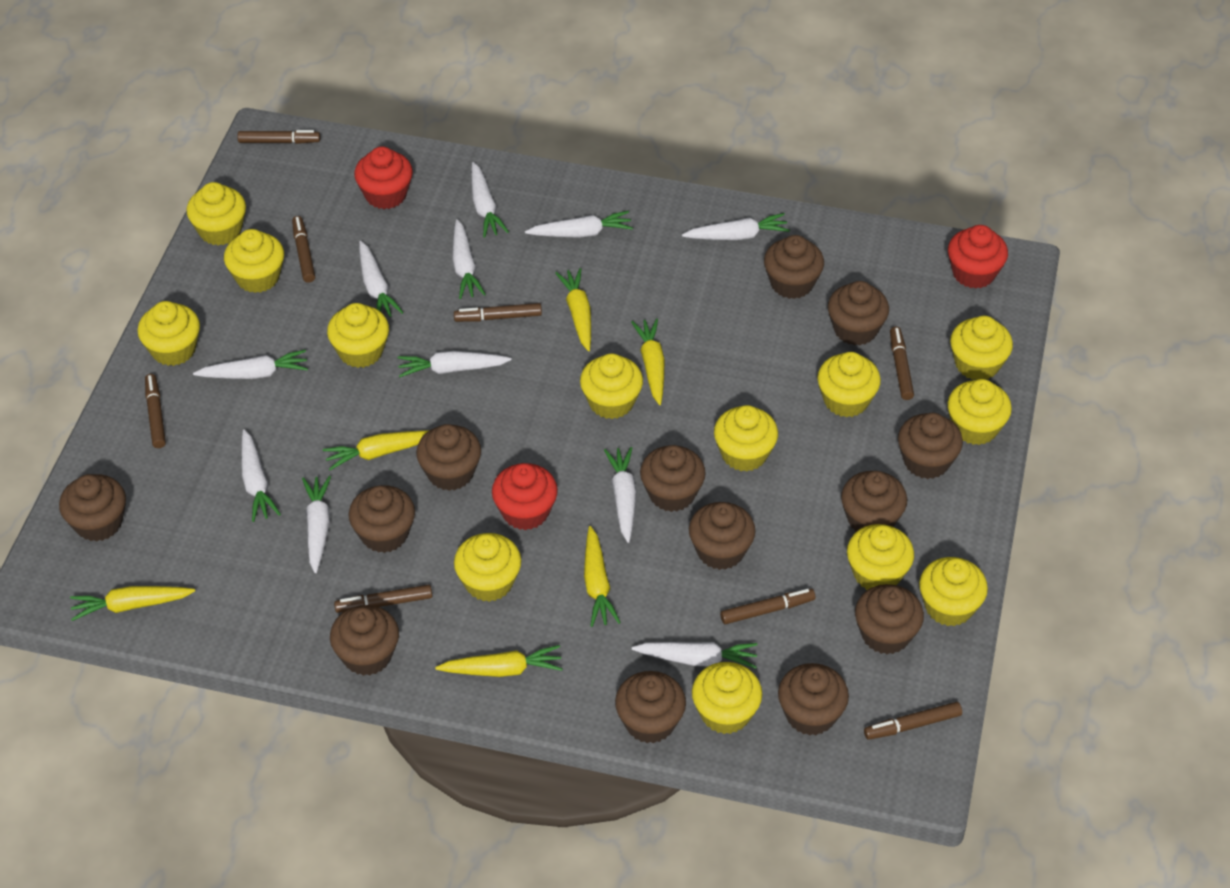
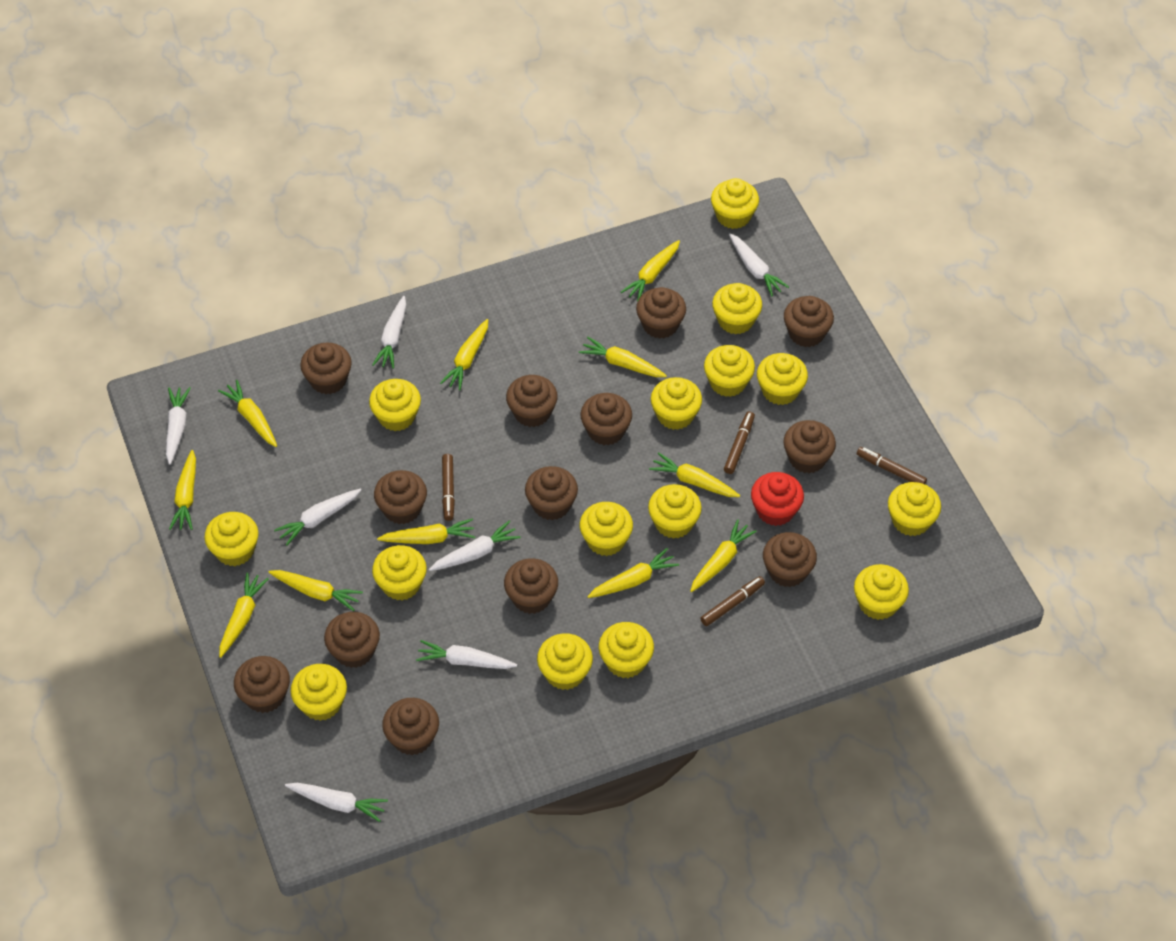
brown marker: [145,374,166,448] [237,130,320,144] [292,216,315,283] [334,585,432,613] [454,303,542,322] [720,589,815,624] [864,702,962,740] [890,327,914,400] = 8 -> [442,454,455,521] [700,576,765,626] [724,411,755,474] [857,447,927,484] = 4
red cupcake: [354,146,413,209] [492,463,558,530] [948,225,1008,289] = 3 -> [751,472,804,526] = 1
white carrot: [193,350,308,379] [241,429,281,522] [302,476,331,573] [359,241,404,317] [398,351,512,378] [452,219,486,299] [471,162,509,238] [525,211,633,238] [604,447,637,543] [632,642,758,669] [682,213,790,240] = 11 -> [166,387,191,464] [274,489,361,546] [285,783,388,822] [372,296,406,369] [416,640,517,669] [429,521,521,571] [729,233,789,297] = 7
yellow carrot: [70,586,195,621] [323,430,428,470] [435,645,562,677] [555,268,591,351] [584,526,621,627] [631,318,665,405] = 6 -> [169,450,196,530] [218,380,277,447] [219,572,269,658] [268,570,363,611] [377,518,475,544] [440,319,488,390] [579,337,667,377] [587,548,679,598] [621,240,680,302] [649,452,740,497] [690,519,757,592] = 11
yellow cupcake: [137,301,200,366] [187,182,246,245] [224,229,284,293] [327,303,389,368] [454,533,522,602] [580,353,643,419] [692,662,763,734] [714,405,778,472] [817,352,881,417] [847,524,914,590] [919,557,988,626] [948,379,1012,445] [950,316,1013,380] = 13 -> [204,512,259,566] [290,664,347,721] [369,379,421,431] [372,545,427,600] [537,633,593,690] [580,502,633,556] [599,622,654,678] [648,484,702,539] [651,377,702,430] [704,345,755,397] [711,178,759,229] [712,283,762,334] [757,353,808,405] [854,564,909,620] [888,482,941,536] = 15

